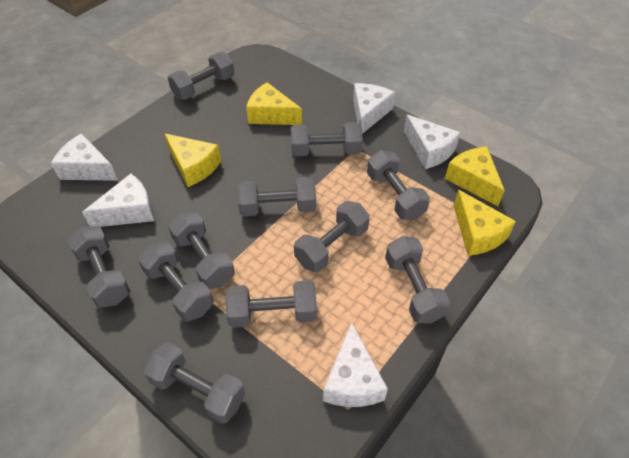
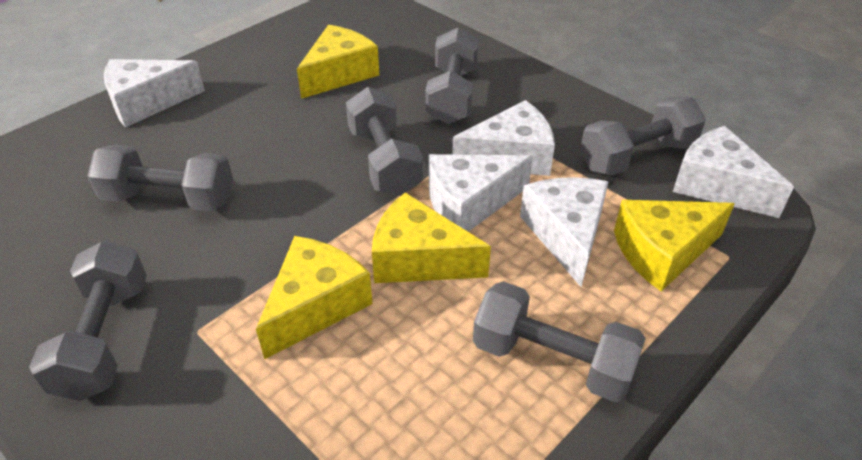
grey dumbbell: [68,226,130,308] [138,241,213,321] [143,342,245,424] [168,52,234,100] [168,212,235,289] [226,280,317,328] [237,177,316,216] [291,122,363,156] [294,201,370,272] [367,150,430,220] [385,236,450,323] = 11 -> [29,240,147,401] [87,144,233,211] [346,87,423,196] [426,27,479,124] [473,281,646,402] [580,97,706,176] = 6

